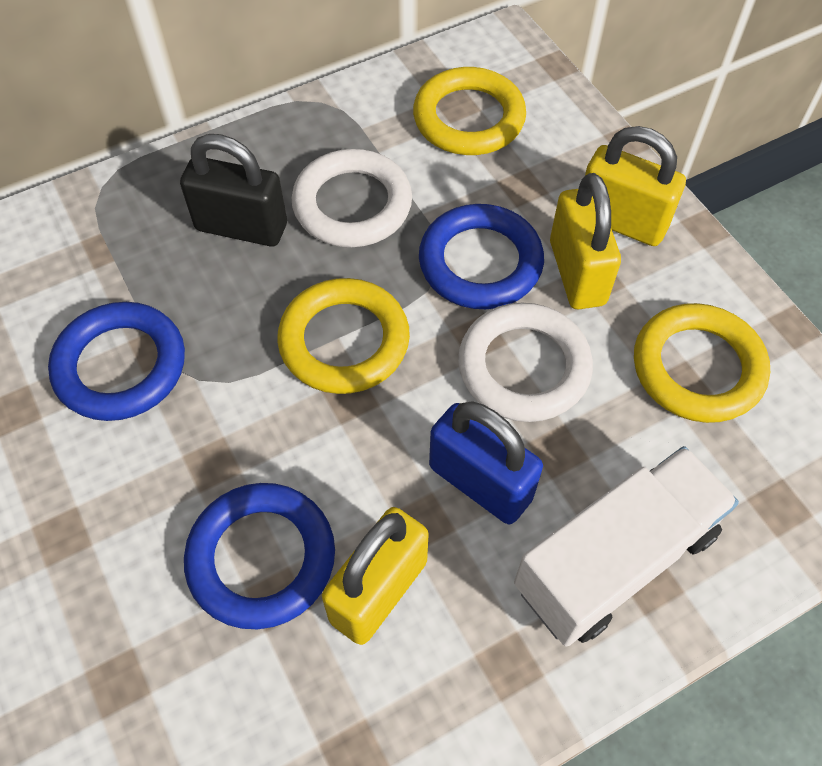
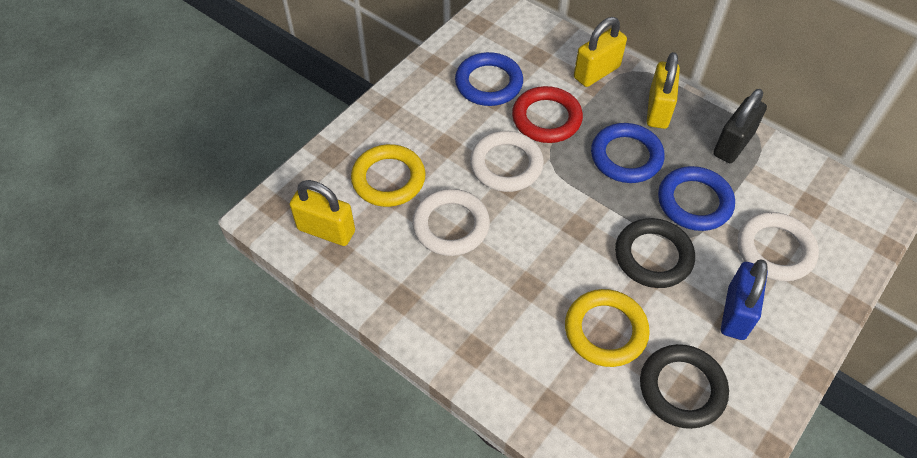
black ring: none = 0 -> [615,218,695,288] [640,344,729,429] = 2
red ring: none = 0 -> [512,86,583,143] = 1
white ring: [292,149,412,247] [458,303,593,422] = 2 -> [412,189,490,256] [470,131,544,192] [737,212,819,281] = 3
white truck: [514,446,739,646] = 1 -> none = 0
yellow ring: [277,278,410,394] [413,67,526,155] [634,303,770,423] = 3 -> [351,144,425,207] [565,289,650,367] = 2

